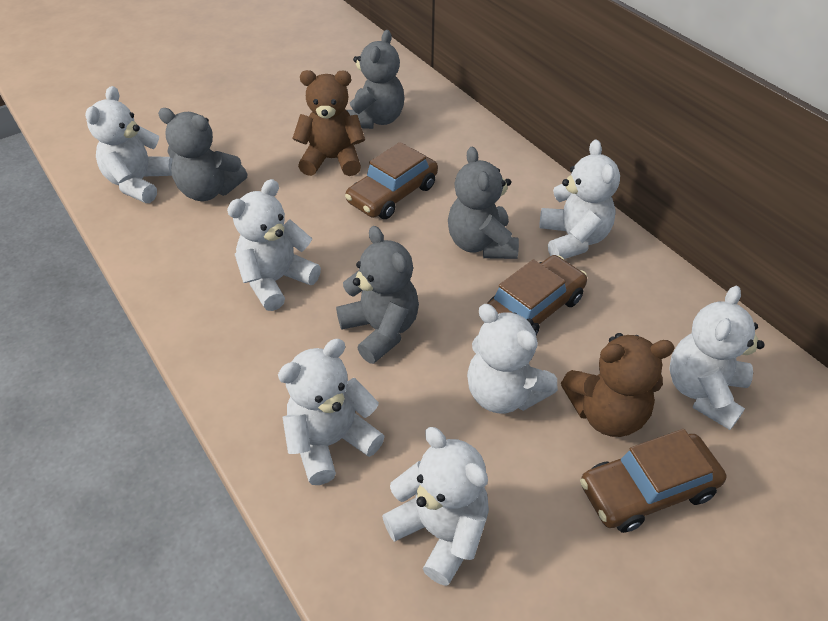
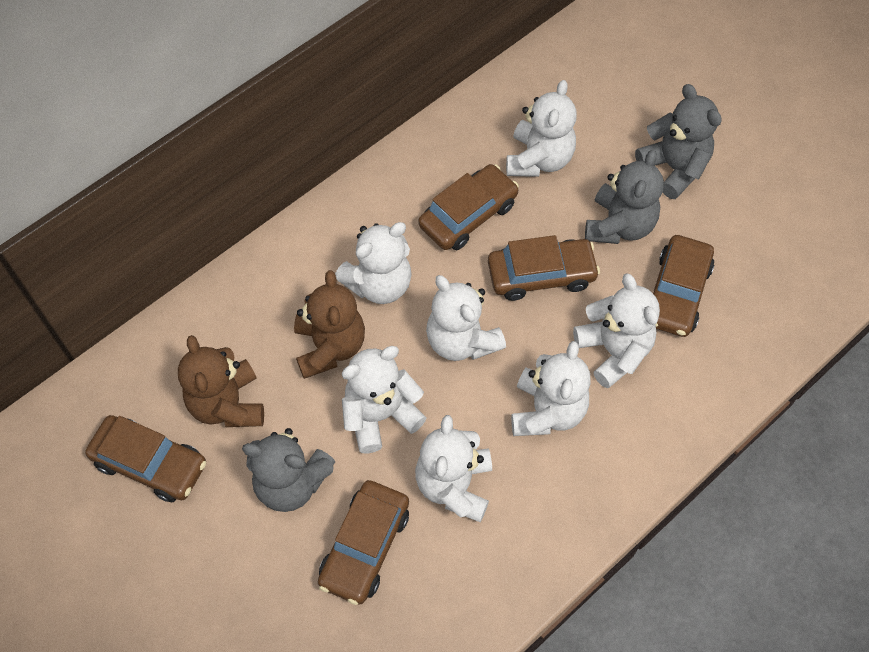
brown car: [345,142,438,219] [487,255,587,335] [580,429,726,533] = 3 -> [85,415,206,502] [318,480,409,605] [418,164,519,250] [488,235,600,301] [653,235,714,337] = 5
grey teddy bear: [158,108,248,201] [336,226,419,364] [347,30,404,129] [448,147,519,259] = 4 -> [242,428,335,512] [585,150,664,244] [635,84,722,199] = 3

